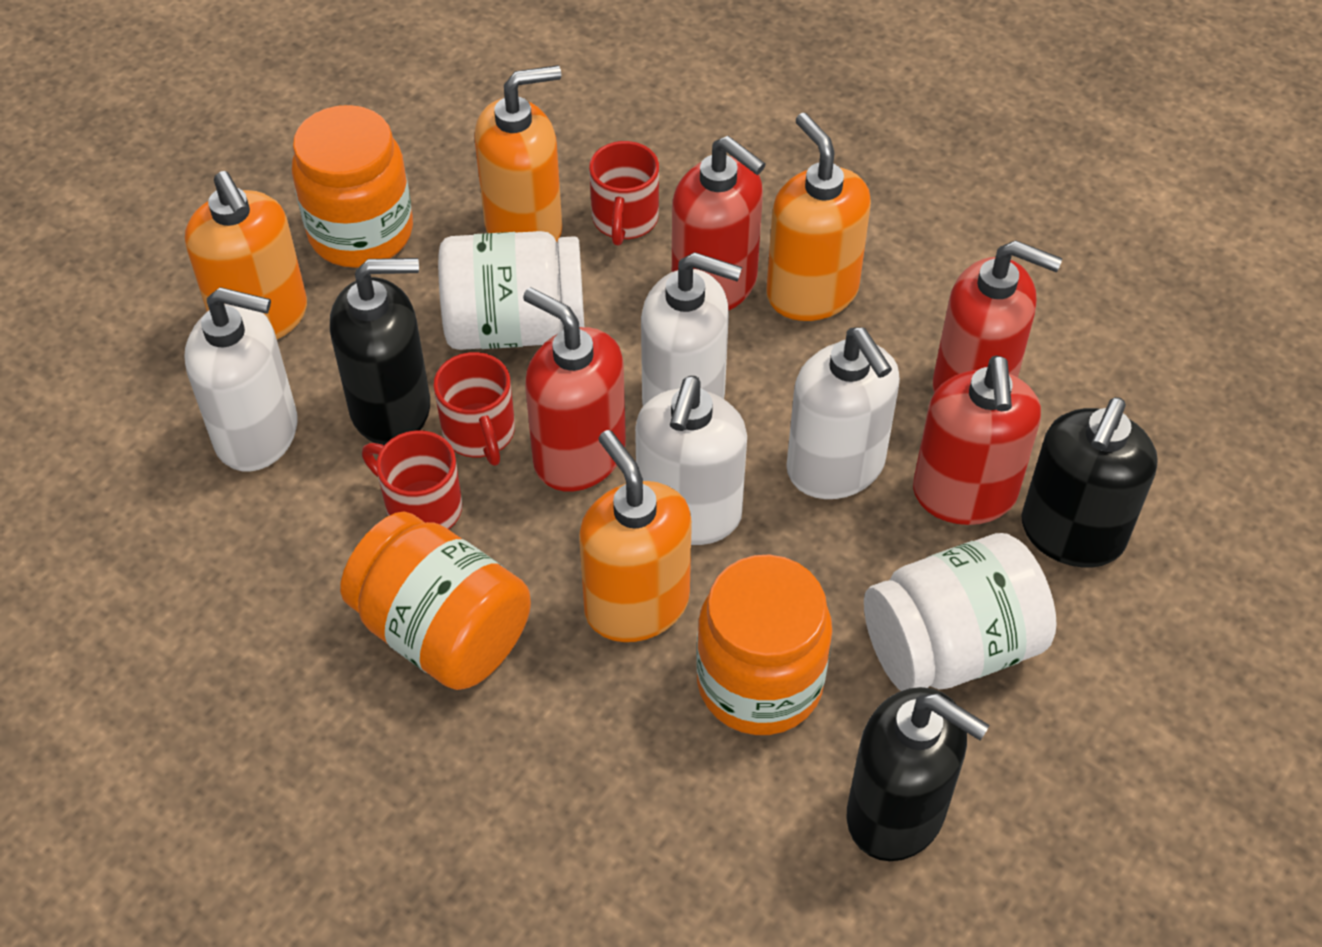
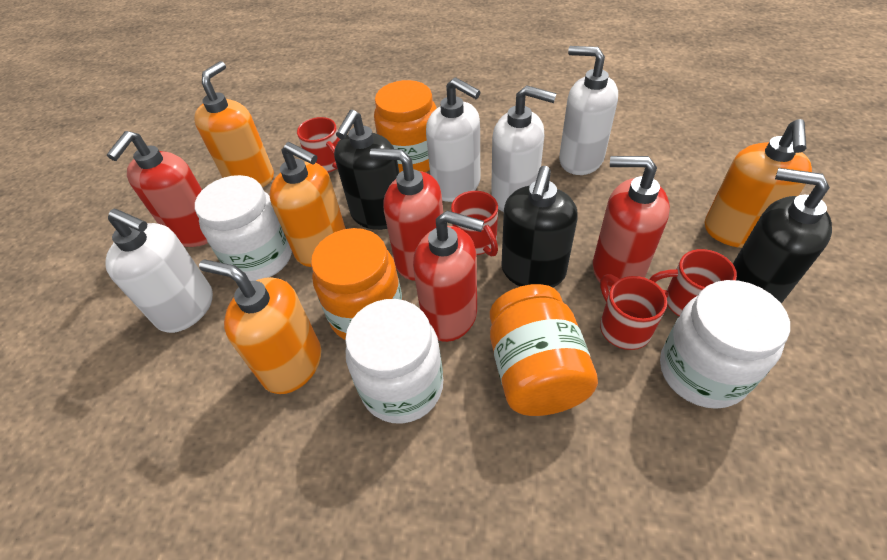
red mug: [362,430,462,529] [434,352,515,466] [589,141,659,245] = 3 -> [297,117,340,173] [451,191,498,257] [600,274,667,350] [649,249,737,316] = 4
white jar: [438,231,584,350] [864,533,1057,691] = 2 -> [195,175,292,281] [345,299,443,424] [660,280,790,409] = 3

